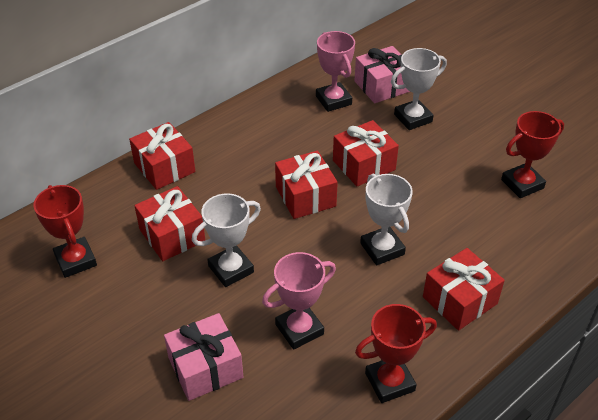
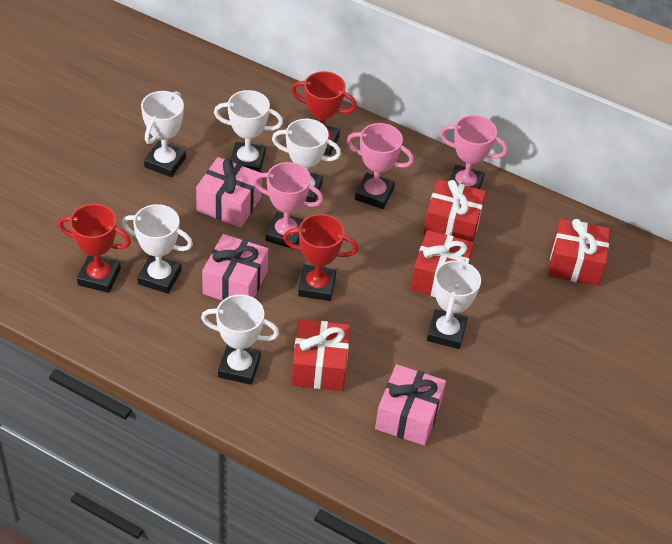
pink gift: [164,313,243,401] [354,46,410,103] = 2 -> [196,157,262,228] [202,234,268,300] [375,364,446,446] = 3
pink trophy: [262,252,336,350] [316,31,355,112] = 2 -> [253,162,323,249] [346,123,414,209] [440,115,508,189] = 3
red gift: [129,122,195,190] [134,186,205,261] [275,151,338,219] [333,120,399,187] [423,248,505,331] = 5 -> [291,319,350,391] [410,230,474,297] [423,179,486,242] [548,219,610,286] = 4
white trophy: [192,193,261,287] [360,174,413,265] [391,48,447,130] = 3 -> [122,204,193,294] [141,91,186,177] [201,294,279,385] [214,90,283,172] [272,119,341,202] [427,258,481,349] = 6

